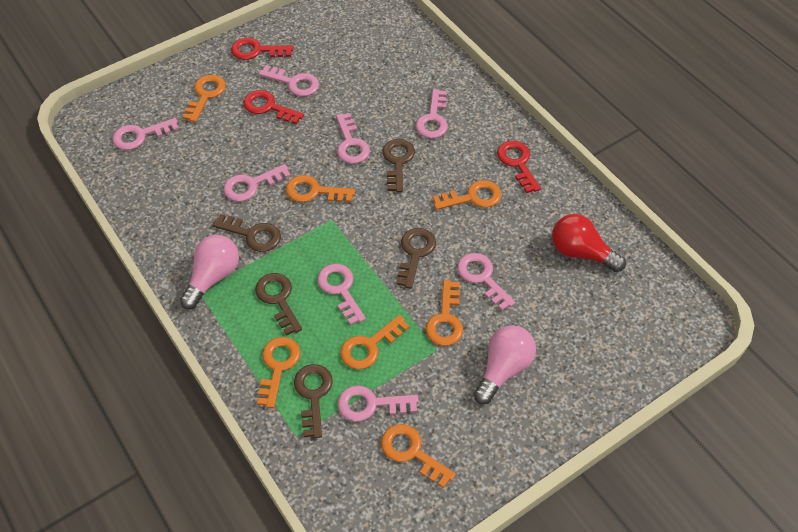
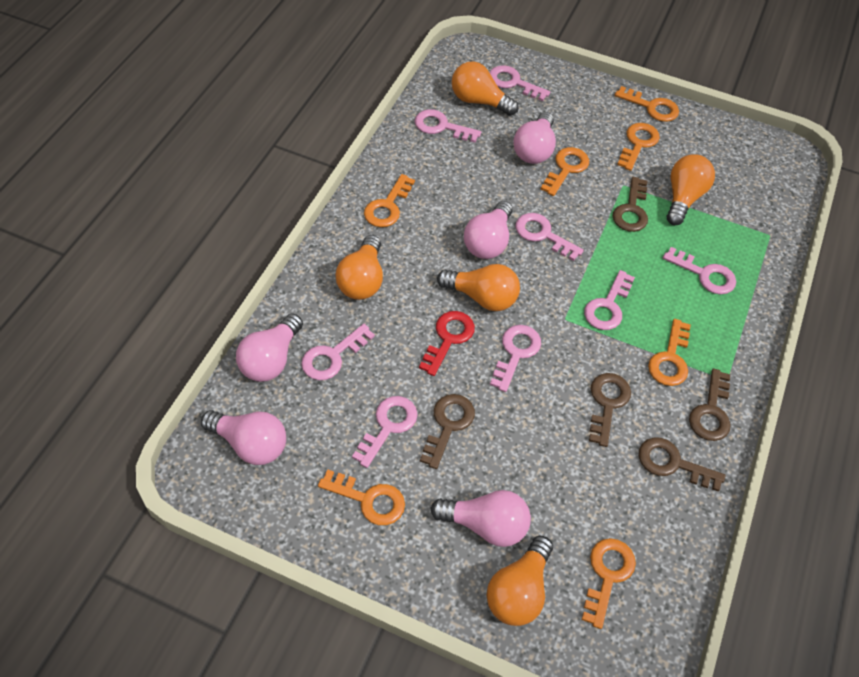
orange light bulb: none = 0 -> [335,235,383,300] [437,264,520,311] [452,61,519,116] [486,536,553,626] [667,154,715,225] = 5
pink light bulb: [180,235,239,309] [474,325,536,404] = 2 -> [201,410,286,465] [236,313,303,382] [431,490,531,547] [464,201,513,259] [513,112,556,164] = 5
red key: [231,38,293,60] [243,90,304,124] [497,141,541,193] = 3 -> [419,311,475,376] = 1
red light bulb: [552,214,626,272] = 1 -> none = 0

